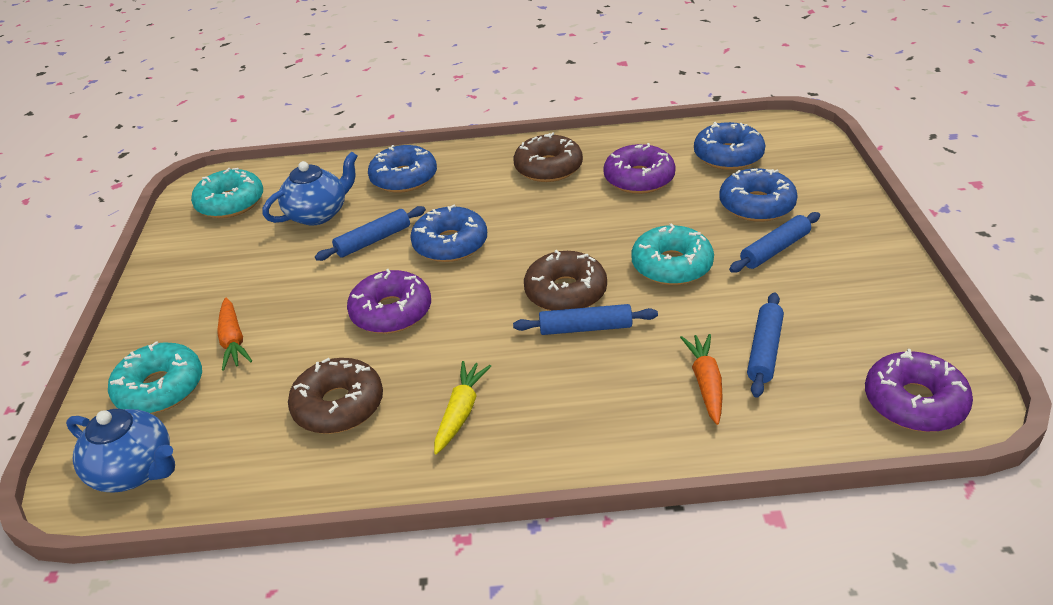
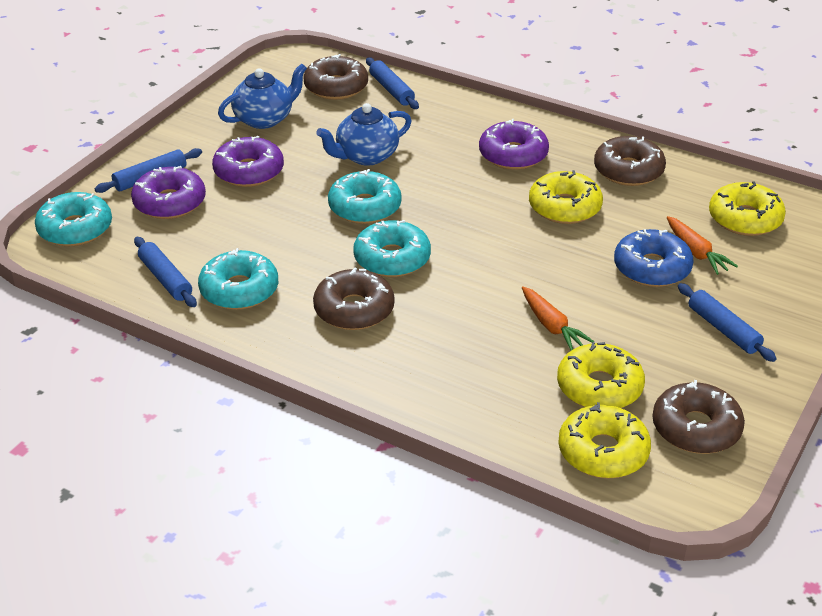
blue donut: [368,145,437,193] [410,205,487,262] [694,122,765,170] [719,168,798,222] = 4 -> [614,229,694,287] = 1
brown donut: [288,358,383,434] [514,132,583,182] [524,250,607,311] = 3 -> [303,54,368,100] [313,268,395,330] [594,136,666,186] [652,380,745,454] = 4
turquoise donut: [108,341,202,414] [191,168,263,218] [631,223,714,285] = 3 -> [35,192,112,246] [198,248,278,310] [328,169,402,224] [353,220,431,277] = 4
yellow carrot: [434,361,491,454] = 1 -> none = 0
yellow donut: none = 0 -> [529,170,603,224] [557,342,645,408] [558,402,651,479] [709,181,786,236] = 4

